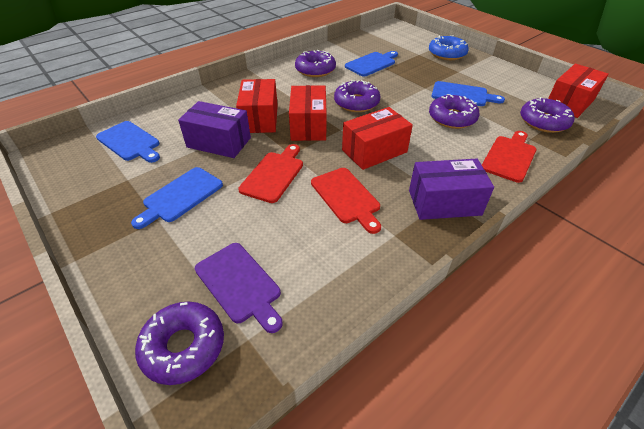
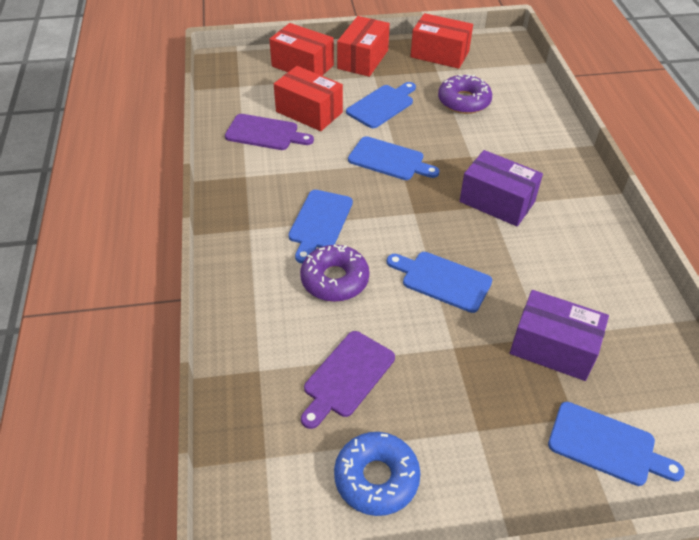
blue cutting board: [96,121,160,163] [131,167,223,229] [345,51,398,77] [432,81,505,106] = 4 -> [289,190,353,264] [346,82,416,128] [348,136,439,180] [387,252,492,313] [548,402,685,486] = 5
purple cutting board: [195,243,283,333] = 1 -> [225,114,314,150] [301,331,395,429] = 2
purple donut: [135,302,224,385] [295,50,336,77] [334,80,380,112] [429,94,480,129] [520,97,575,133] = 5 -> [300,245,369,302] [438,74,492,114] = 2
red cutting board: [238,144,303,203] [311,168,381,234] [482,131,537,183] = 3 -> none = 0

